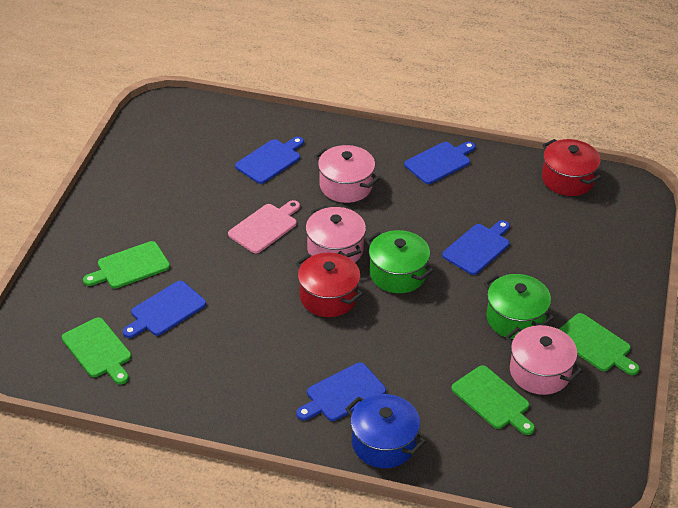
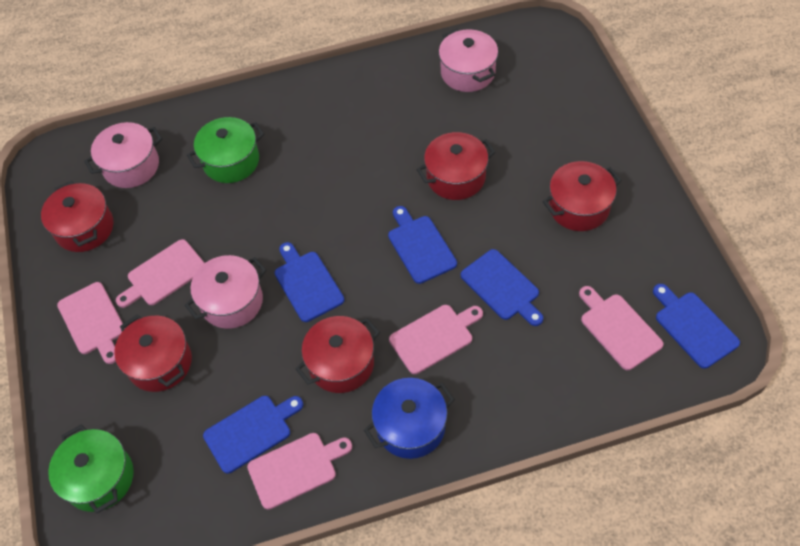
green cutting board: [62,317,131,385] [83,241,170,289] [451,365,535,435] [559,313,640,375] = 4 -> none = 0
pink cutting board: [228,200,300,253] = 1 -> [57,282,125,364] [116,239,204,308] [247,433,352,510] [389,305,483,374] [579,286,664,370] = 5
red pot: [296,253,363,317] [542,139,601,196] = 2 -> [41,181,113,252] [114,315,192,392] [296,316,380,393] [416,132,496,200] [543,161,622,231] = 5

